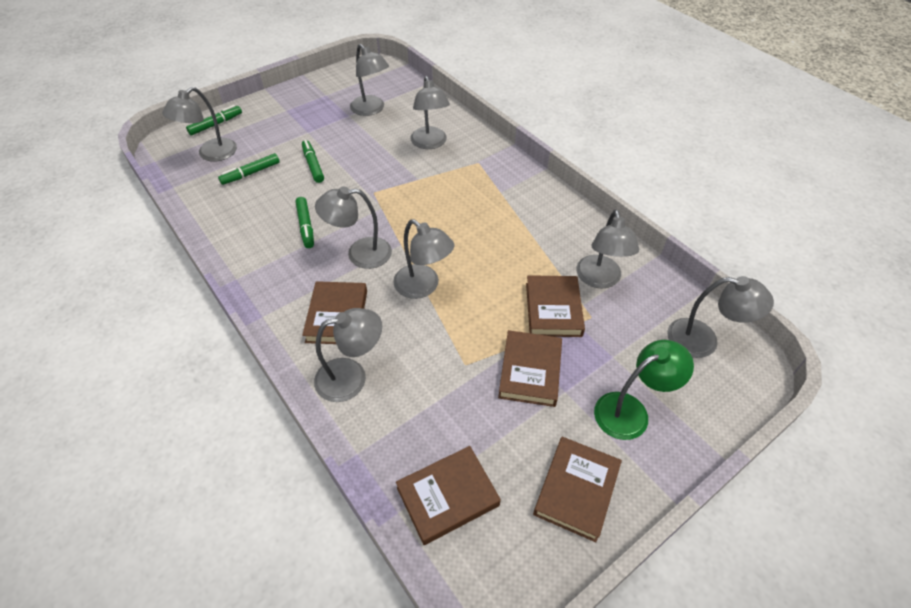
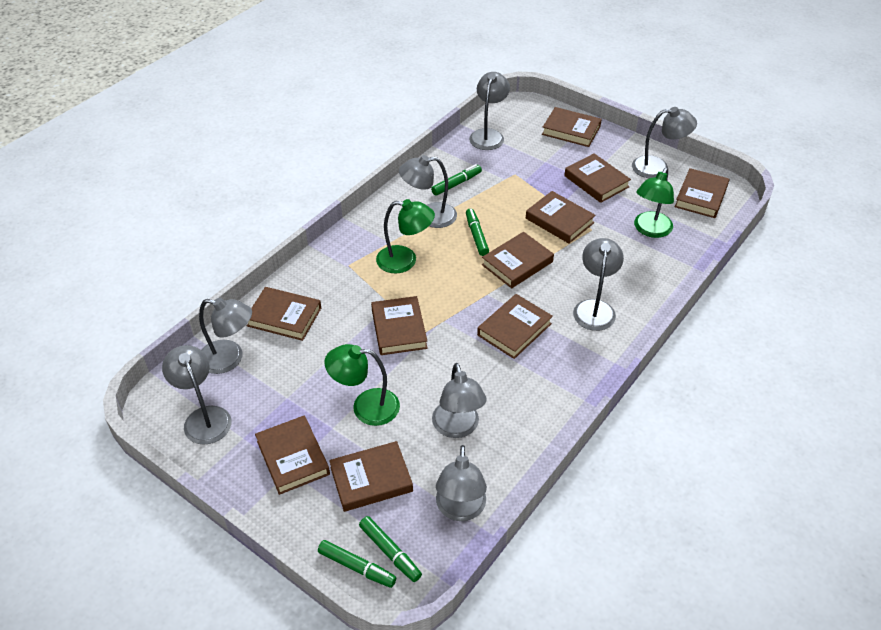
brown book: [302,281,367,344] [396,446,501,545] [498,330,562,407] [526,275,585,337] [533,437,622,542] = 5 -> [247,287,321,341] [255,416,330,495] [329,441,413,512] [371,296,428,355] [477,294,553,359] [482,232,554,288] [526,191,596,243] [542,107,602,147] [564,153,631,203] [675,168,729,218] = 10
green lamp: [594,340,694,440] = 1 -> [325,344,400,426] [376,199,435,273] [634,168,674,238] = 3

